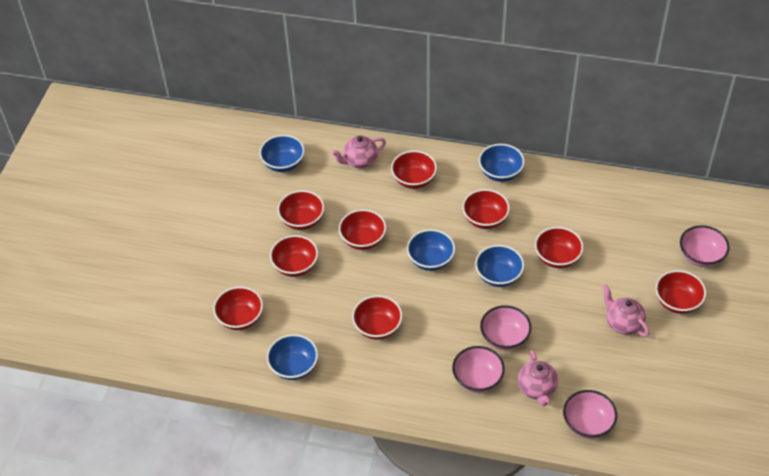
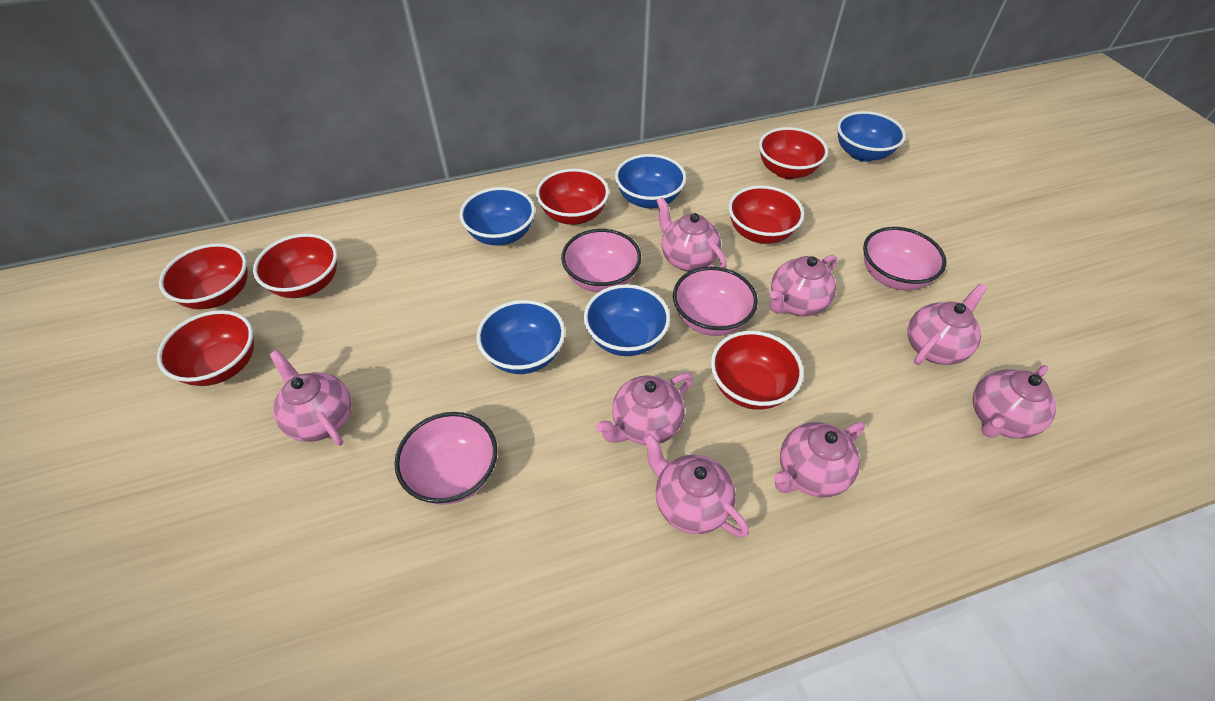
pink teapot: [332,136,386,168] [518,350,558,406] [603,285,650,337] = 3 -> [269,350,352,446] [596,373,693,445] [643,433,749,537] [656,197,726,271] [770,255,837,316] [774,422,865,498] [907,284,987,365] [973,365,1056,439] = 8
red bowl: [213,286,263,330] [270,235,318,277] [277,190,325,230] [339,209,386,250] [352,295,403,340] [391,150,437,189] [462,189,510,229] [535,227,584,268] [655,270,706,314] = 9 -> [157,310,254,386] [159,243,248,309] [253,234,337,298] [536,169,609,225] [711,331,804,410] [728,185,804,244] [759,127,828,179] = 7

